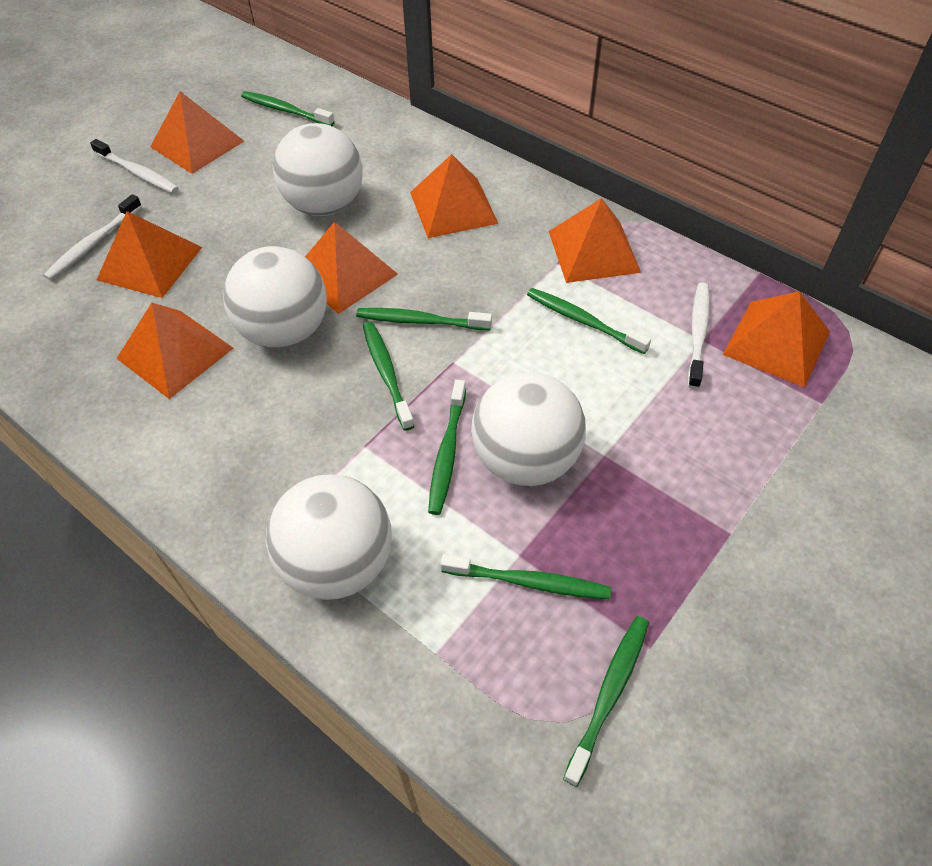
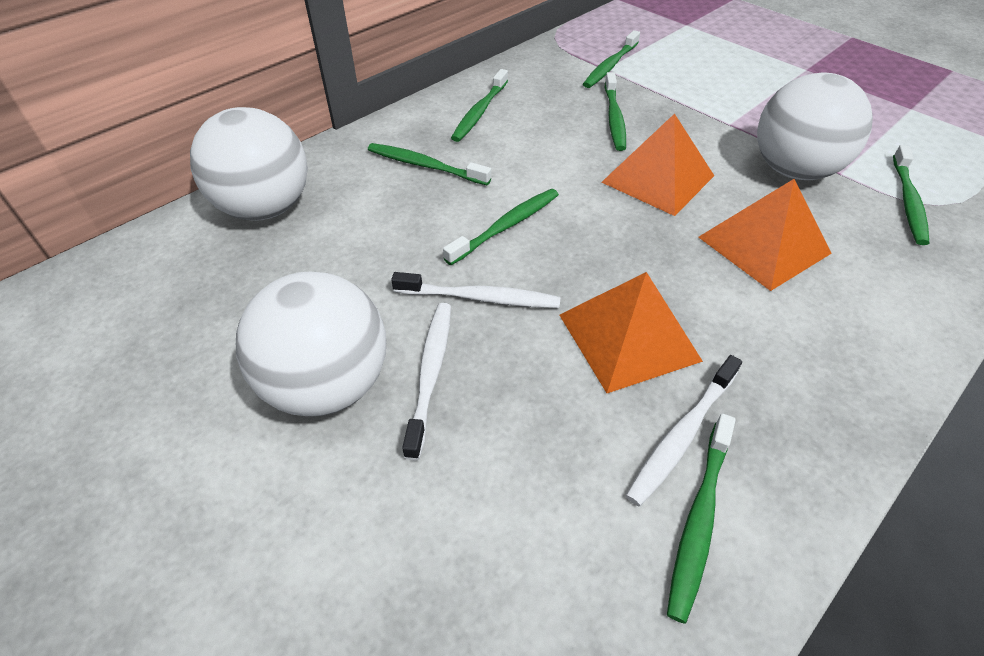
orange pyramid: [97,211,202,298] [116,303,234,399] [150,91,244,174] [305,222,398,314] [410,154,499,238] [549,198,641,283] [723,291,830,387] = 7 -> [560,272,703,393] [601,113,714,216] [698,179,832,291] = 3
white ball: [223,246,327,348] [266,474,392,600] [273,123,362,216] [471,372,586,486] = 4 -> [190,107,308,221] [236,272,386,416] [757,73,873,180] = 3

